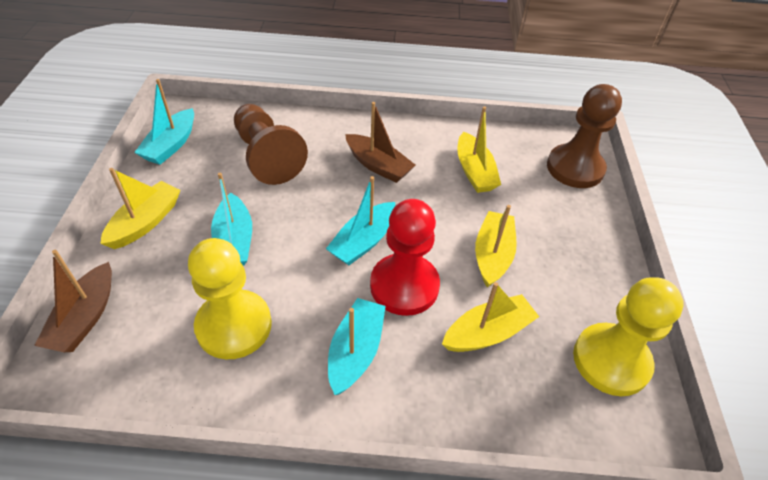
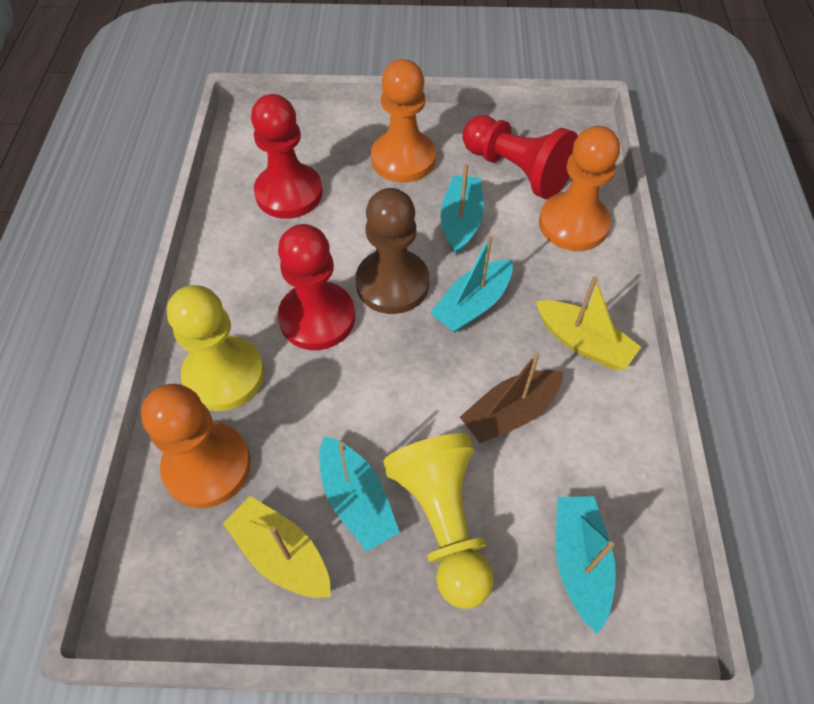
brown boat: [34,250,112,352] [345,102,415,183] = 2 -> [460,352,563,443] = 1
brown pawn: [234,104,308,185] [547,84,622,188] = 2 -> [355,188,429,314] = 1
orange pawn: none = 0 -> [141,384,251,508] [371,59,436,183] [539,126,620,251] = 3
red pawn: [370,199,440,316] = 1 -> [251,94,323,219] [278,224,355,350] [463,115,578,199] = 3
yellow boat: [101,168,181,249] [442,282,539,352] [457,106,501,193] [475,205,517,287] = 4 -> [223,496,331,598] [536,276,641,370] = 2

